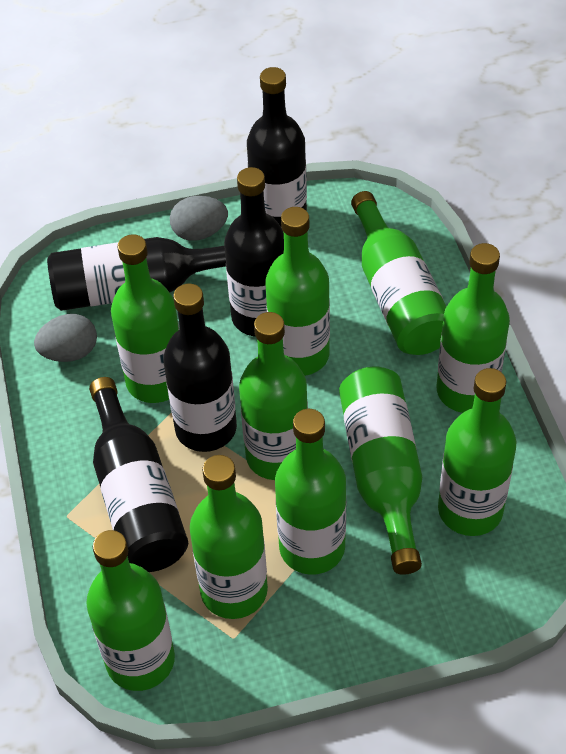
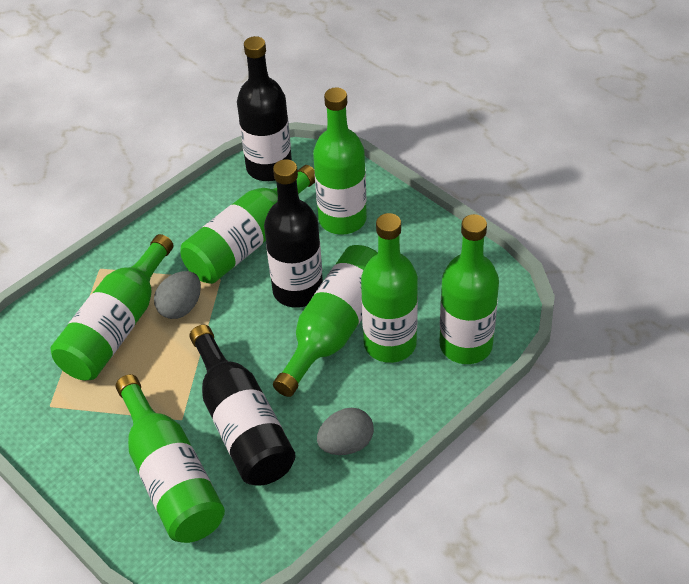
black bottle: [47,237,226,311] [89,377,188,572] [163,284,237,452] [224,167,284,337] [247,67,307,226] = 5 -> [189,325,296,486] [237,36,292,181] [264,159,323,308] = 3
green bottle: [86,530,175,691] [111,234,179,403] [190,455,268,619] [239,312,308,480] [265,207,330,376] [275,409,346,575] [339,367,422,575] [351,191,447,355] [437,243,510,413] [438,368,516,536] = 10 -> [51,234,174,380] [116,374,225,543] [181,165,315,284] [273,245,378,397] [313,87,367,235] [361,213,418,363] [440,214,499,364] = 7

